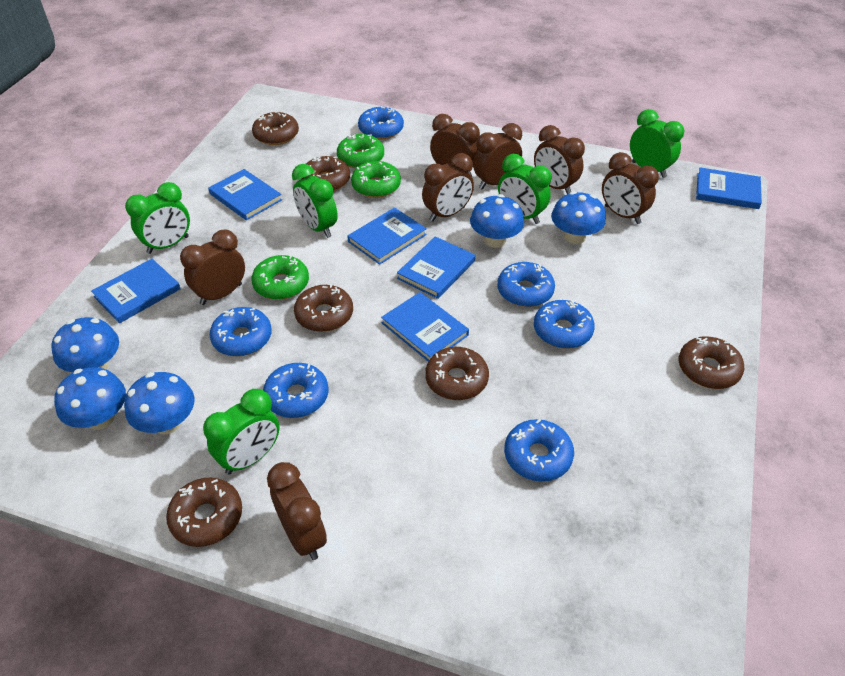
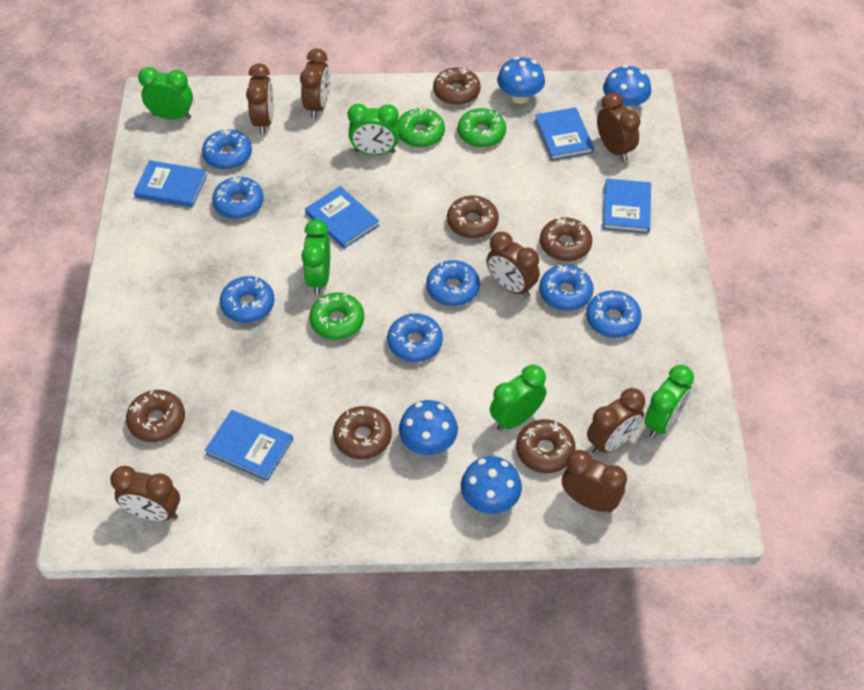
blue book: [91,259,181,323] [208,169,282,220] [347,207,427,265] [381,292,469,362] [397,236,475,299] [696,168,762,209] = 6 -> [134,160,207,207] [205,410,293,481] [305,186,380,249] [535,107,594,161] [603,178,651,234] = 5
blue donut: [210,307,272,356] [263,363,328,418] [358,106,404,139] [497,262,555,307] [504,419,574,481] [534,300,595,349] = 6 -> [202,129,252,170] [212,176,264,219] [220,276,274,323] [387,313,443,362] [426,260,480,306] [539,265,594,311] [586,291,642,338] = 7
blue mushroom: [51,317,119,372] [54,367,126,430] [124,372,195,435] [470,194,524,248] [551,191,606,244] = 5 -> [399,400,458,455] [461,456,522,514] [497,57,545,104] [603,65,651,111] = 4

